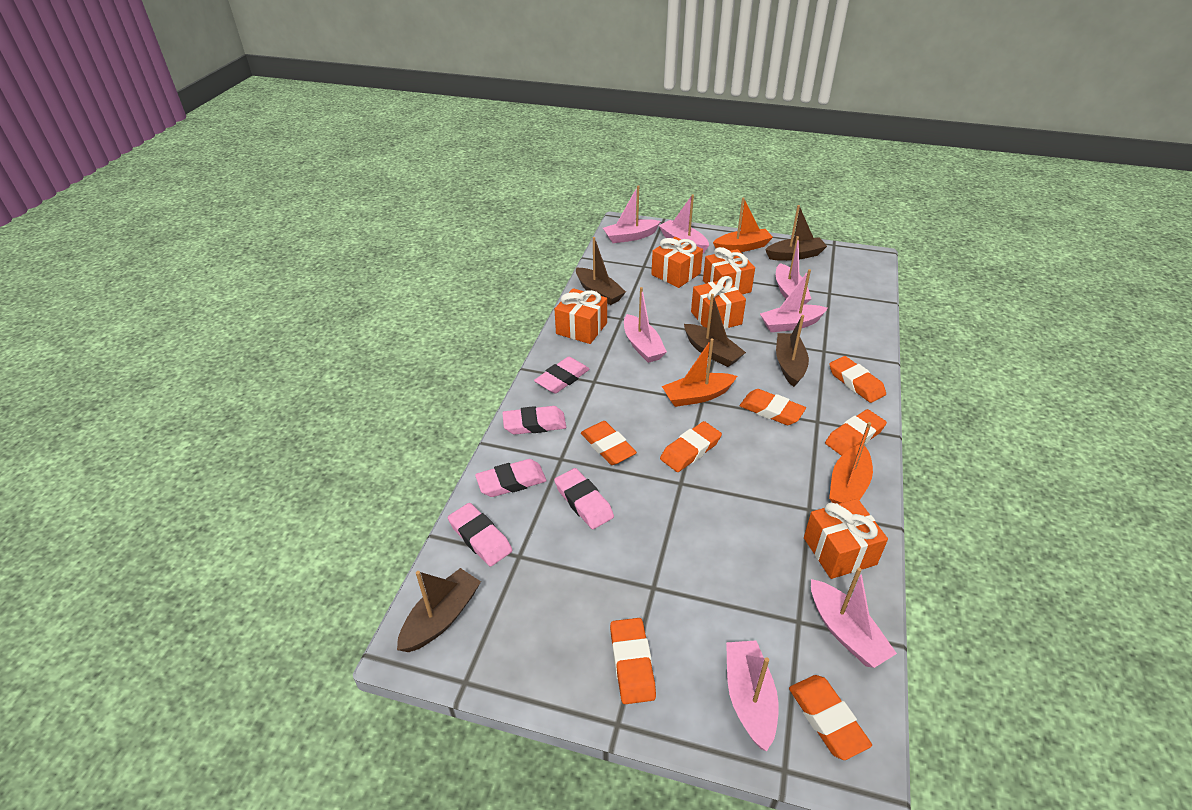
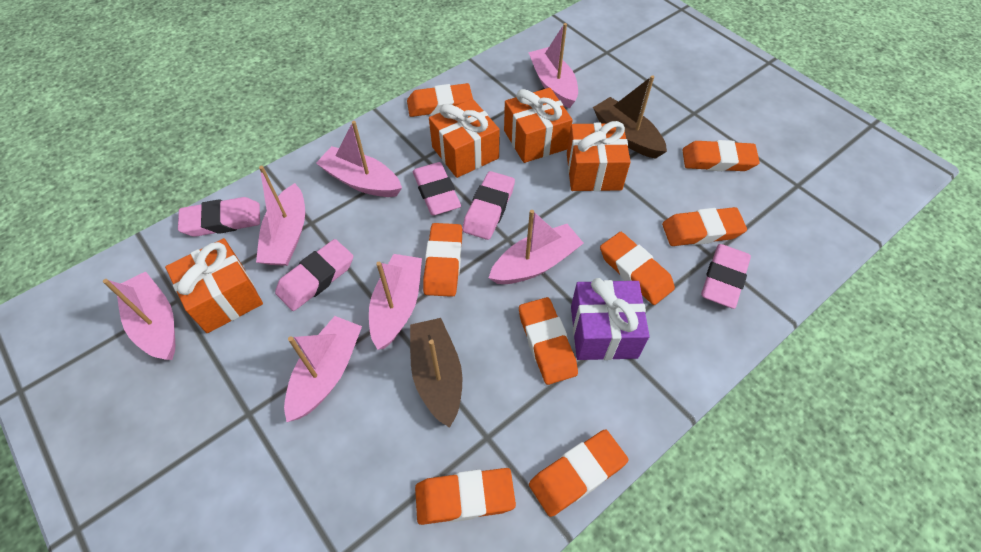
brown boat: [397,568,481,652] [576,237,626,305] [684,294,746,367] [765,205,827,261] [776,315,809,387] = 5 -> [410,318,462,428] [593,75,667,159] = 2
orange boat: [662,338,737,407] [713,197,773,252] [829,422,873,504] = 3 -> none = 0
orange eraser: [581,421,637,465] [610,618,656,704] [660,421,722,472] [740,389,806,425] [789,675,872,760] [825,409,887,456] [829,356,886,403] = 7 -> [407,83,473,117] [415,468,516,525] [423,223,462,297] [519,297,578,385] [529,430,629,517] [600,232,675,305] [662,207,747,246] [682,140,760,171] = 8
orange gift: [555,288,607,344] [651,237,703,288] [691,276,746,329] [703,247,755,294] [804,499,888,579] = 5 -> [165,238,263,333] [429,99,500,178] [504,88,573,163] [567,121,631,191] = 4
purple gift: none = 0 -> [571,278,650,360] = 1

